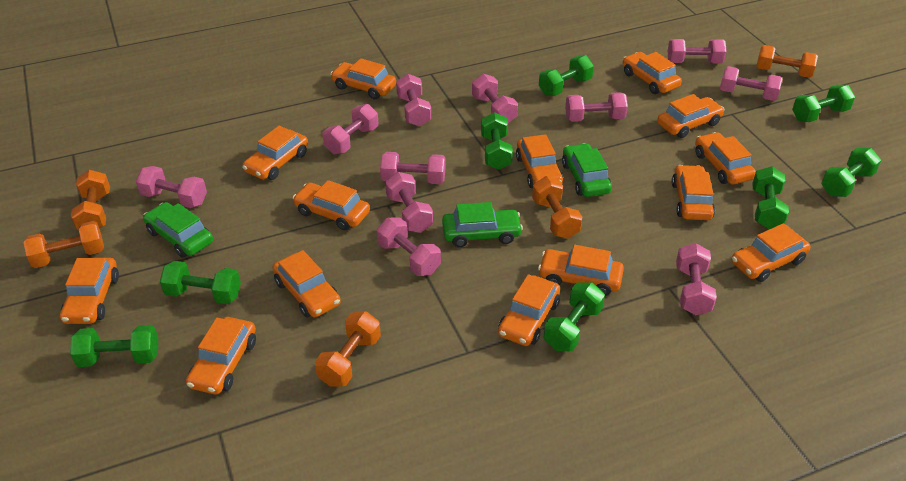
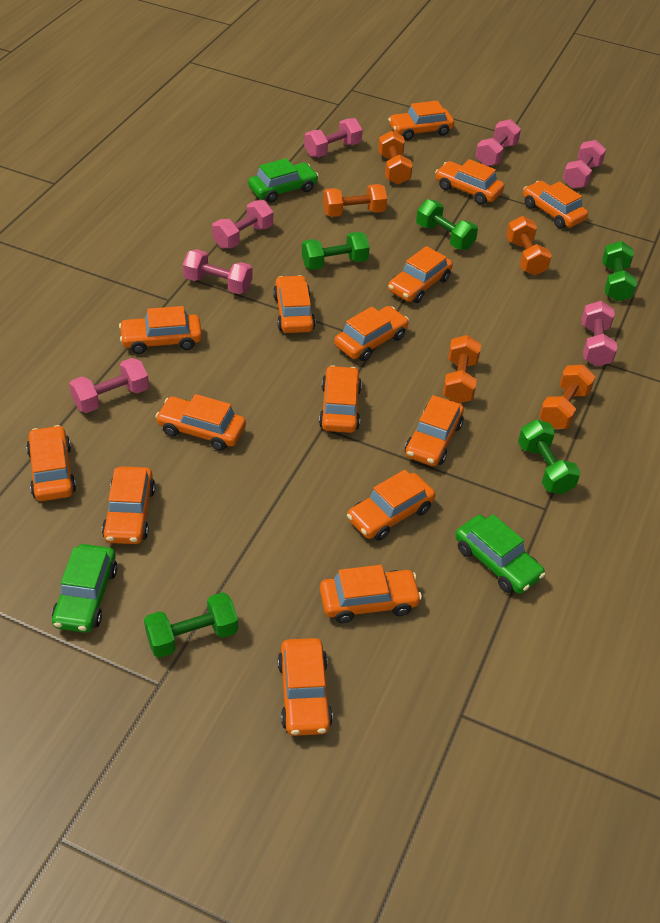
green dumbbell: [70,325,158,367] [160,261,241,304] [481,112,513,170] [539,55,594,96] [543,282,605,351] [752,166,789,229] [792,85,855,122] [821,148,881,197] = 8 -> [144,592,238,658] [302,232,370,270] [416,199,478,250] [518,419,581,495] [602,241,637,302] = 5
orange car: [60,258,119,324] [186,317,256,394] [242,126,308,180] [272,250,341,317] [293,180,370,230] [331,58,396,99] [498,274,560,346] [516,134,563,188] [538,245,624,296] [623,52,682,94] [657,94,724,138] [672,165,715,220] [695,132,756,185] [731,223,810,282] = 14 -> [26,425,76,501] [102,466,155,544] [119,306,202,354] [155,394,246,451] [273,275,316,333] [278,638,333,736] [319,365,362,433] [320,565,422,623] [334,306,409,361] [347,470,435,541] [388,101,454,140] [388,246,453,303] [405,395,464,466] [435,159,504,205] [523,181,588,229] = 15
pink dumbbell: [136,166,207,208] [322,104,378,154] [377,217,441,276] [380,152,446,184] [385,172,433,233] [396,74,431,126] [472,74,518,123] [565,92,628,122] [668,39,727,63] [676,243,717,315] [720,66,782,101] = 11 -> [69,358,149,413] [183,249,252,294] [212,200,273,249] [304,118,363,157] [475,119,521,166] [563,140,606,189] [582,301,617,366] = 7

